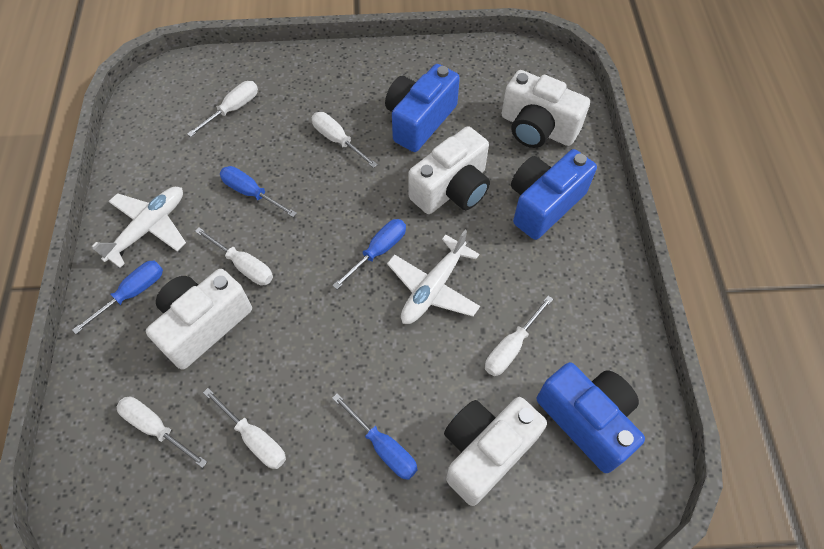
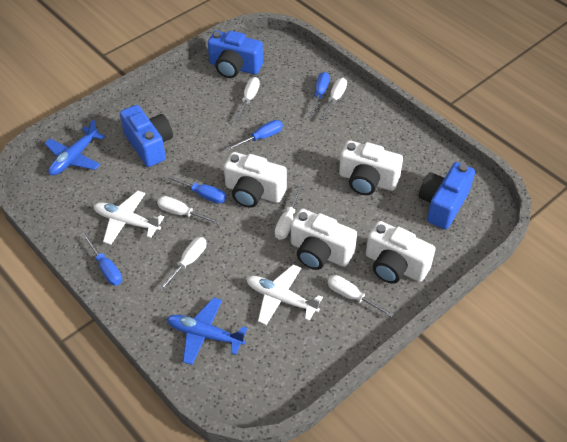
blue plane: none = 0 -> [45,120,105,176] [167,297,247,365] = 2

